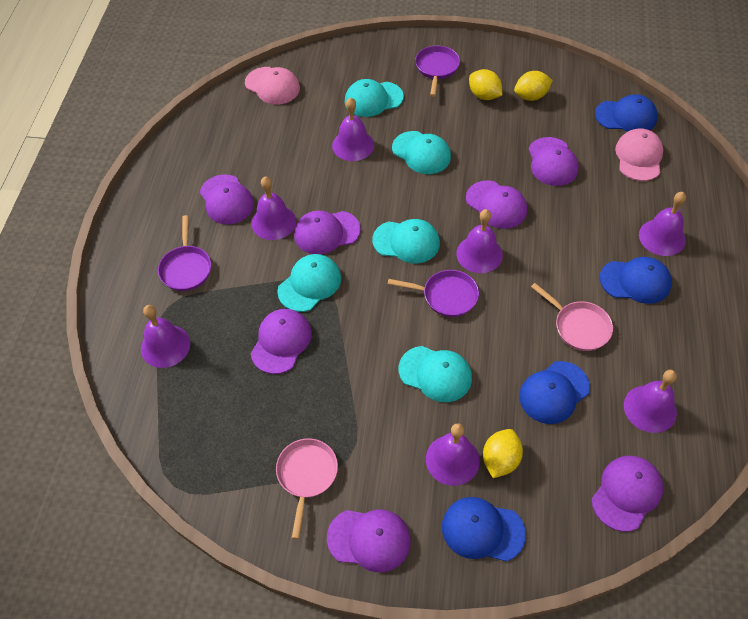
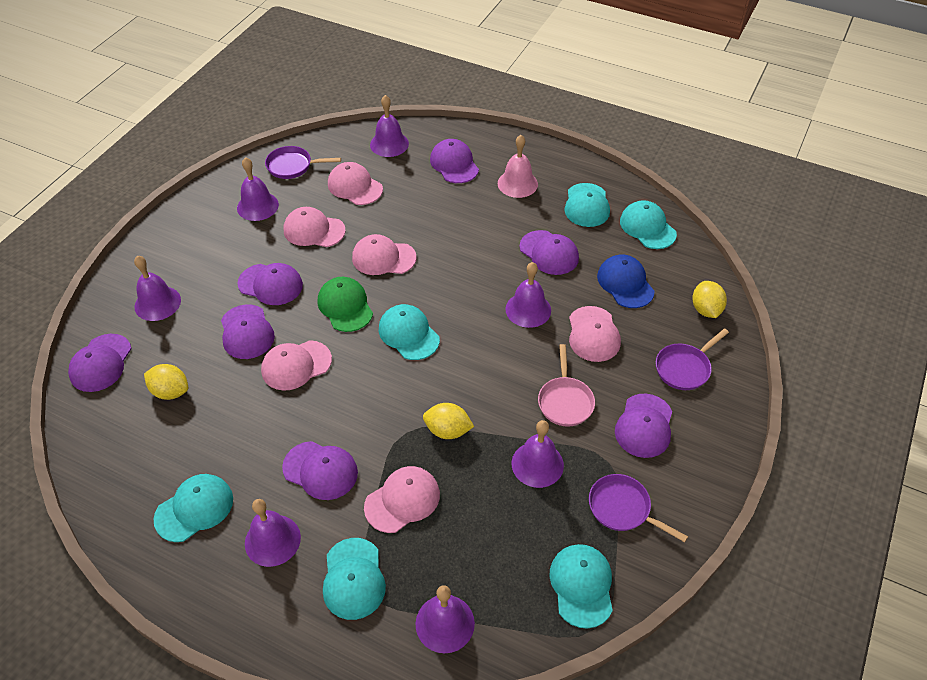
blue cap: [442,497,526,562] [519,361,590,424] [595,94,658,132] [600,257,672,304] = 4 -> [597,254,655,308] = 1
green cap: none = 0 -> [318,277,373,332] = 1
pink bell: none = 0 -> [498,135,538,198] = 1
pink cap: [245,67,300,105] [615,128,663,181] = 2 -> [261,340,332,391] [283,207,346,247] [328,162,383,205] [352,234,416,275] [364,466,440,533] [569,306,621,362] = 6
pink pan: [276,438,338,539] [531,283,613,351] = 2 -> [538,344,595,427] = 1
turquoise cap: [277,254,341,312] [345,79,404,117] [372,219,440,264] [392,131,451,174] [399,346,472,402] = 5 -> [154,474,233,542] [323,538,386,620] [379,304,440,360] [550,544,613,629] [564,183,610,227] [620,200,677,249] = 6

